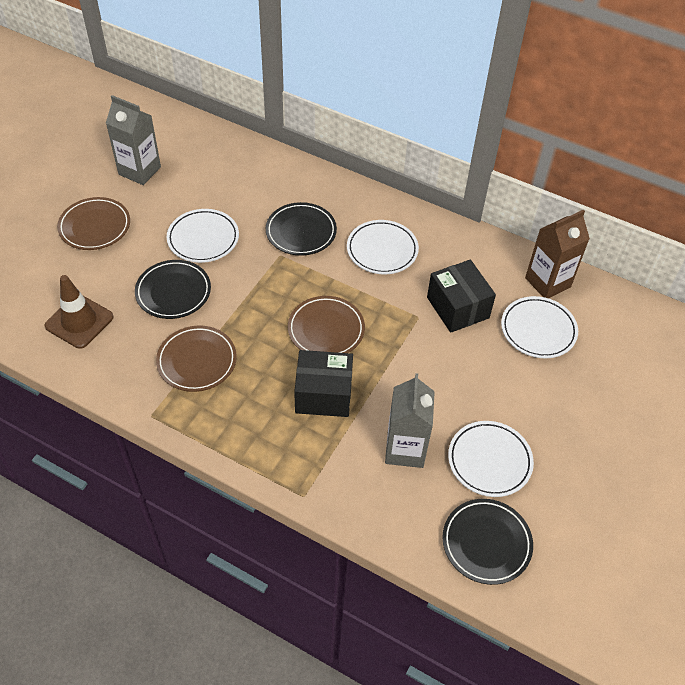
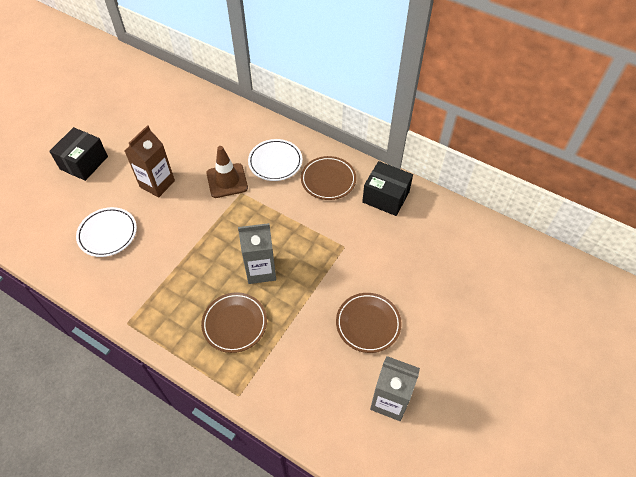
black plate: [135,260,211,319] [266,202,337,256] [442,499,533,585] = 3 -> none = 0
white plate: [167,209,239,263] [347,220,419,274] [448,421,534,497] [501,296,578,358] = 4 -> [76,207,137,257] [248,139,302,181] = 2

